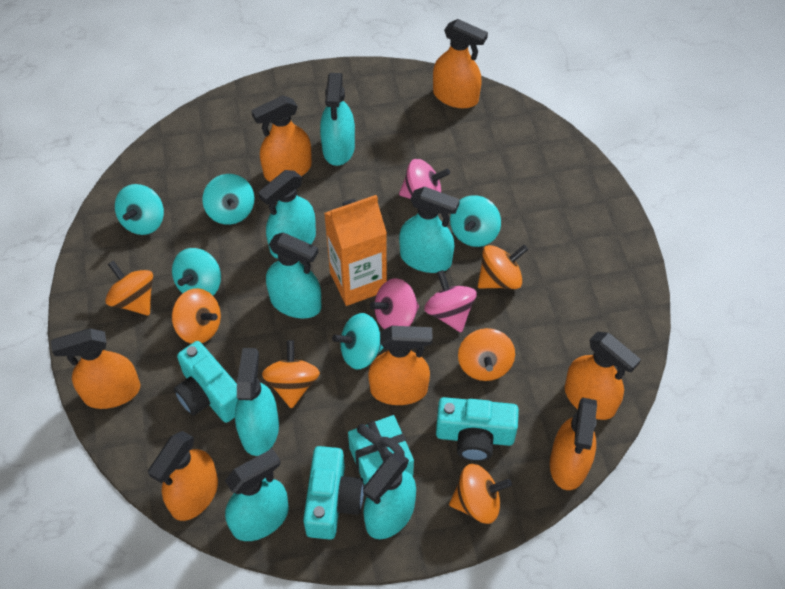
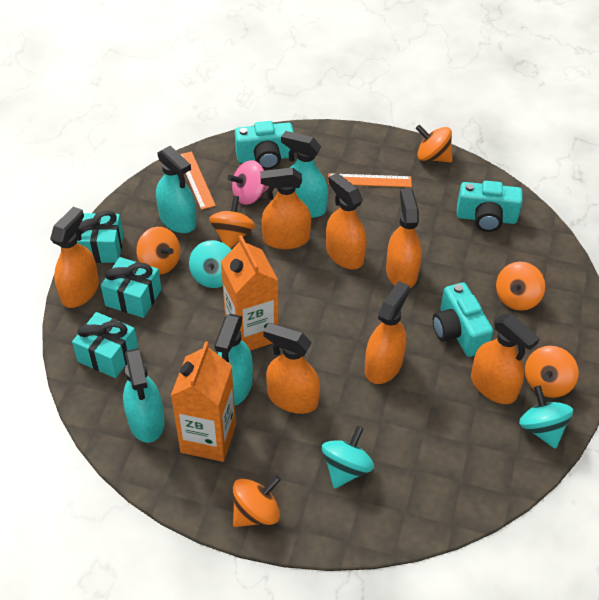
orange carton: [324,195,387,306] = 1 -> [171,341,236,462] [221,235,279,351] = 2
orange ruler: none = 0 -> [180,151,216,210] [328,173,412,187] = 2
pink spinning top: [370,278,419,329] [399,159,450,199] [424,270,477,332] = 3 -> [228,160,269,205] = 1
turquoise gift: [348,415,414,485] = 1 -> [72,312,138,378] [77,211,124,263] [101,257,162,318] = 3
turquoise spinning top: [115,184,164,235] [172,248,221,295] [202,174,254,225] [332,313,383,369] [450,195,501,247] = 5 -> [189,240,231,288] [322,426,374,489] [519,386,573,449] = 3
turquoise spray bottle: [225,448,289,541] [235,348,279,456] [258,170,316,259] [266,232,322,318] [320,73,355,166] [363,452,416,539] [399,186,460,273] = 7 -> [123,348,165,443] [156,145,196,233] [214,314,253,406] [281,131,328,218] = 4

